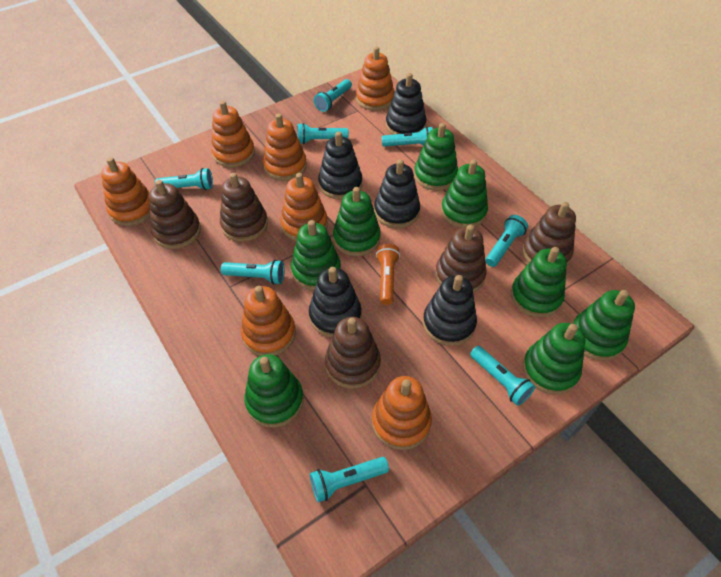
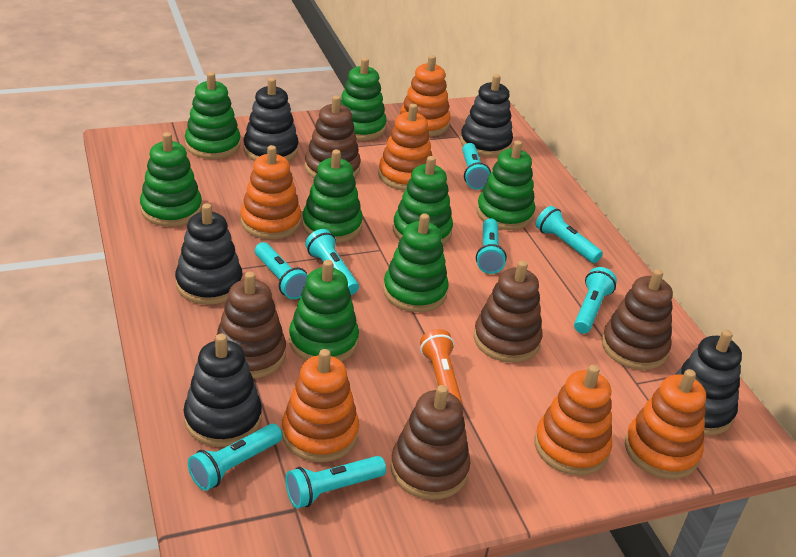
orange stacking toy: [101,157,150,226] [211,101,255,167] [241,286,296,356] [263,114,307,181] [280,173,328,241] [356,47,395,111] [372,376,432,450] = 7 -> [240,145,301,239] [282,349,359,462] [378,104,432,191] [400,55,451,136] [534,365,612,476] [625,369,706,479] = 6

